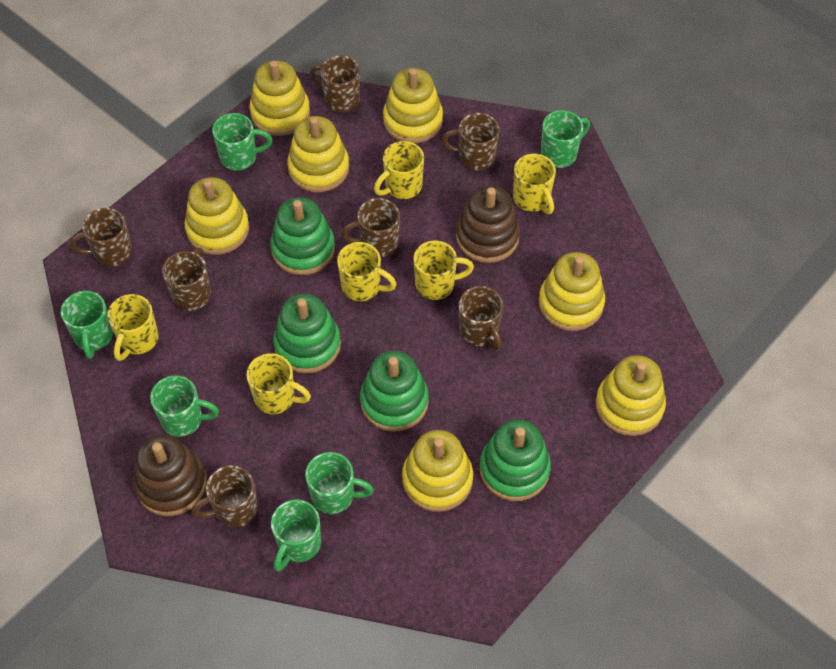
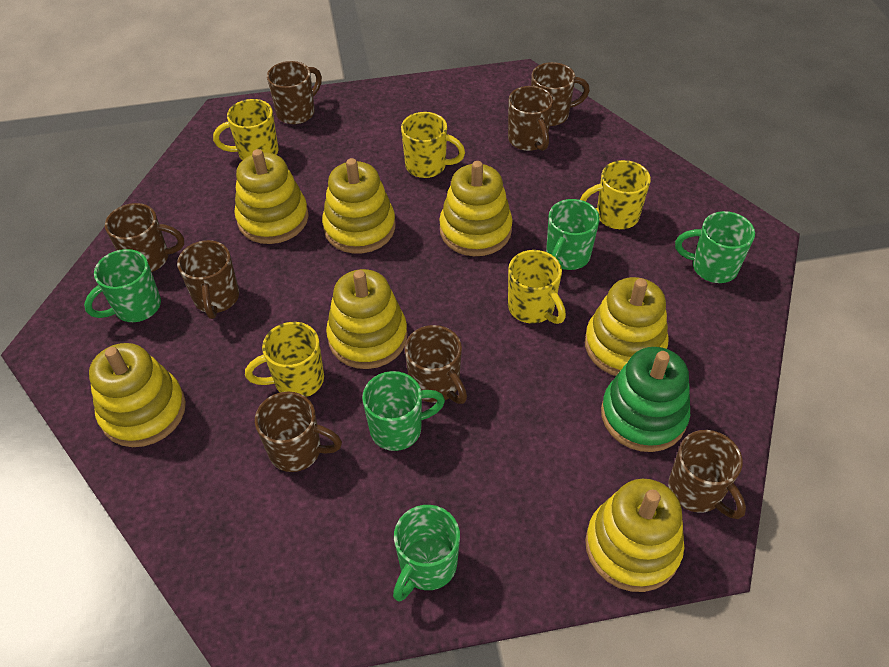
brown mug: [70,208,132,267] [162,248,211,311] [191,465,258,528] [310,56,360,112] [341,198,400,257] [441,113,500,170] [459,286,503,350] = 7 -> [105,203,184,272] [177,240,239,319] [255,392,342,472] [267,61,322,124] [405,325,467,404] [508,86,554,151] [531,62,590,126] [668,430,746,519] = 8
brown stacking toy: [133,434,206,516] [456,185,520,263] = 2 -> none = 0
green mug: [61,291,113,359] [150,376,219,437] [212,113,272,171] [271,499,321,572] [305,452,374,514] [541,110,591,168] = 6 -> [84,249,161,322] [362,371,445,451] [393,505,460,602] [546,199,600,270] [675,211,755,283] = 5
green stacking toy: [270,197,335,275] [273,294,341,374] [360,351,429,432] [480,419,551,501] = 4 -> [601,347,690,452] = 1
yellow mug: [107,294,159,361] [247,353,311,414] [337,242,397,301] [374,141,424,199] [413,241,474,300] [513,154,556,214] = 6 -> [213,99,279,160] [245,322,324,397] [401,112,465,178] [508,250,566,324] [580,160,651,229] = 5

